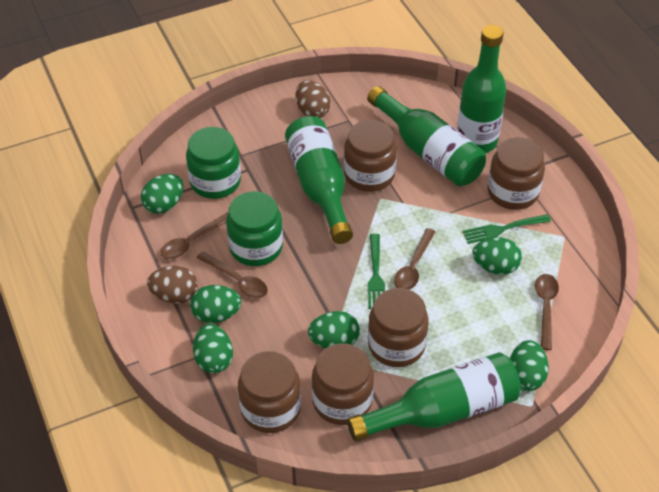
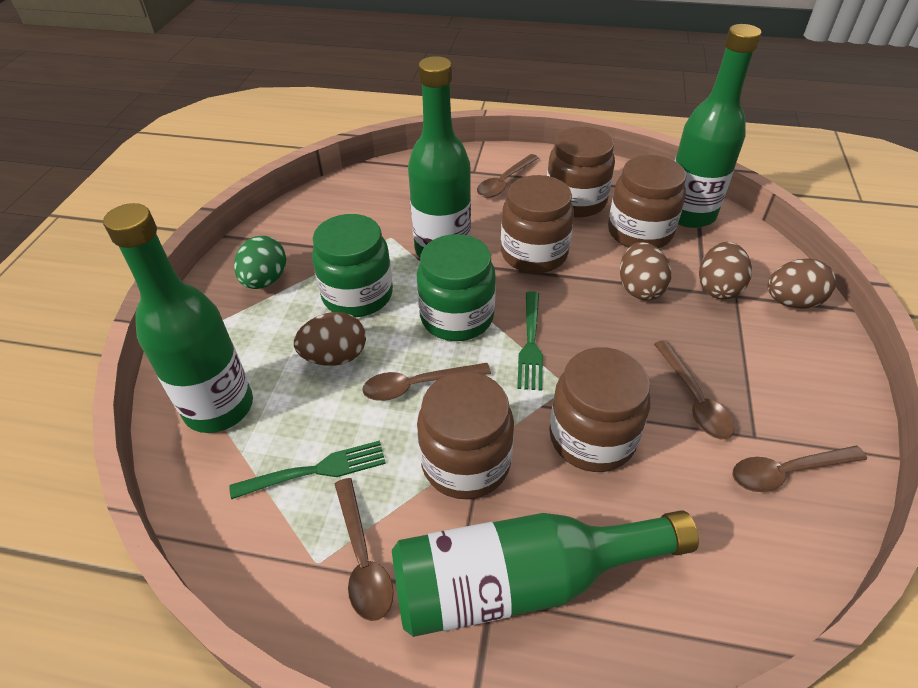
brown egg: [147,266,198,304] [296,80,331,118] = 2 -> [294,312,366,366] [620,242,671,300] [699,242,752,299] [768,259,836,309] = 4
brown spoon: [161,212,228,259] [197,251,268,298] [394,228,436,290] [535,274,559,350] = 4 -> [335,478,394,621] [362,363,491,401] [477,154,538,198] [654,340,734,439] [732,446,867,492] = 5
green egg: [141,174,183,214] [190,285,241,323] [193,324,233,373] [308,311,360,348] [472,237,522,275] [510,340,549,391] = 6 -> [234,236,286,289] = 1

